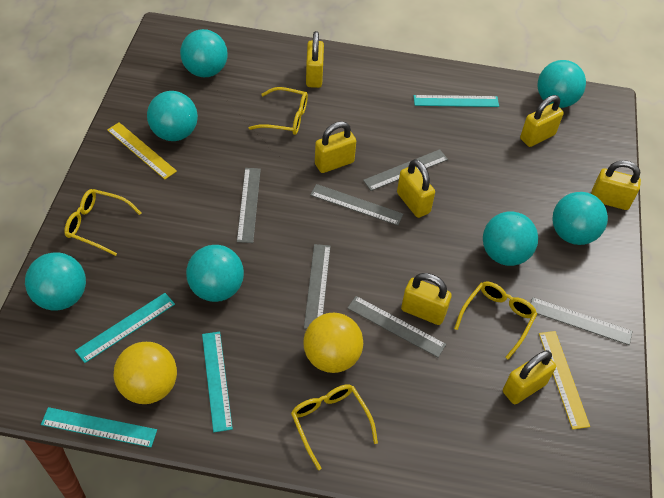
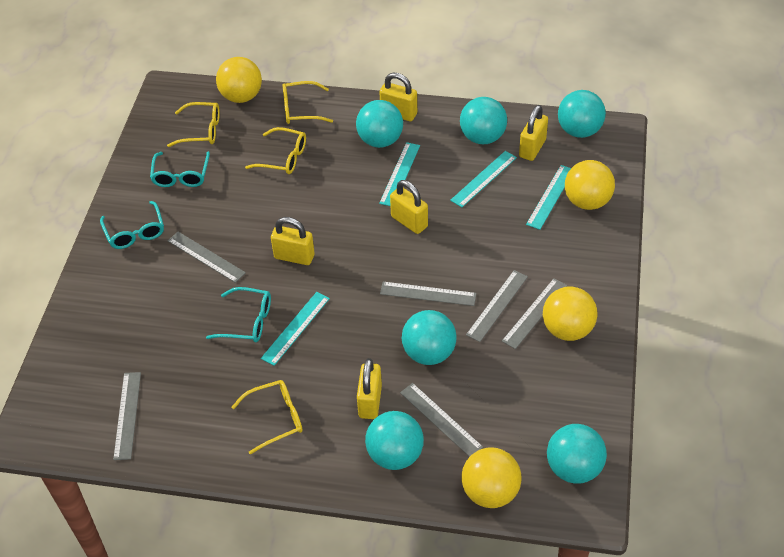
turquoise ball: [25,253,86,311] [147,91,198,141] [180,29,228,77] [186,245,244,302] [483,212,538,266] [537,60,586,108] [552,192,608,245] = 7 -> [356,100,403,148] [365,411,424,470] [402,310,457,365] [460,97,507,144] [547,424,607,484] [558,90,606,138] = 6
turquoise glasses: none = 0 -> [100,201,164,249] [150,151,210,187] [206,287,271,342] = 3
yellow ball: [113,342,177,404] [303,313,363,373] = 2 -> [216,57,262,103] [462,447,522,508] [543,287,598,341] [565,160,615,210] = 4
yellow padlock: [306,31,324,88] [315,121,356,173] [397,159,435,218] [401,273,452,325] [503,350,556,404] [520,95,564,147] [591,160,641,210] = 7 -> [271,217,315,265] [357,358,382,419] [379,73,417,121] [390,180,428,234] [519,105,548,161] = 5
yellow ruler: [107,122,177,179] [539,331,590,430] = 2 -> none = 0

